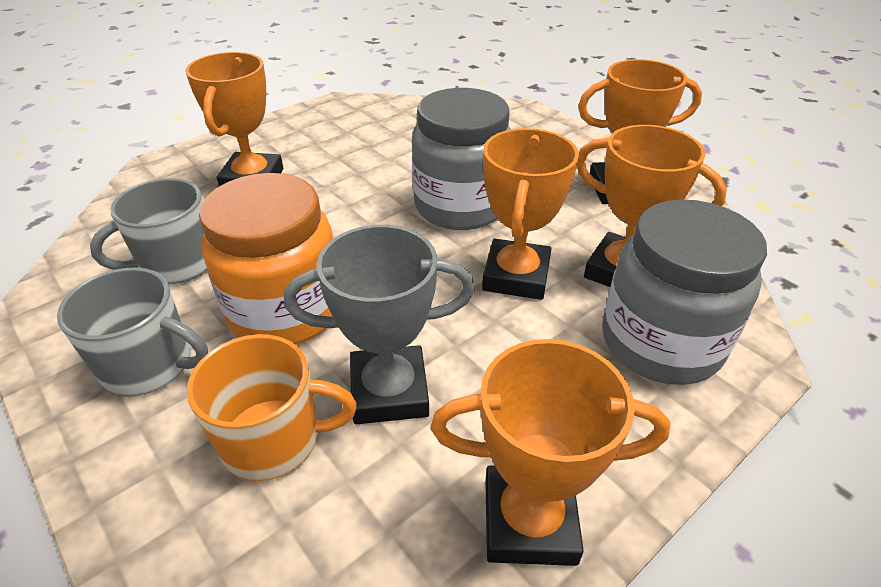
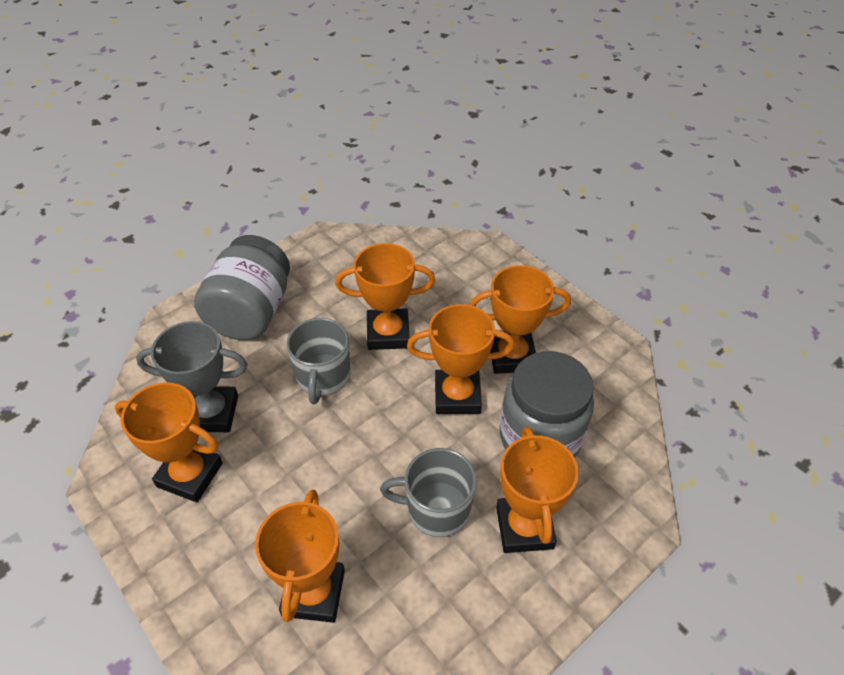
orange jar: [199,173,333,345] = 1 -> none = 0
orange mug: [187,334,357,481] = 1 -> none = 0
orange trophy: [185,52,283,186] [431,339,671,566] [482,128,579,300] [577,125,727,287] [578,59,702,204] = 5 -> [115,382,223,502] [255,490,345,623] [335,243,435,350] [407,304,515,414] [470,265,571,374] [496,426,579,553] = 6

